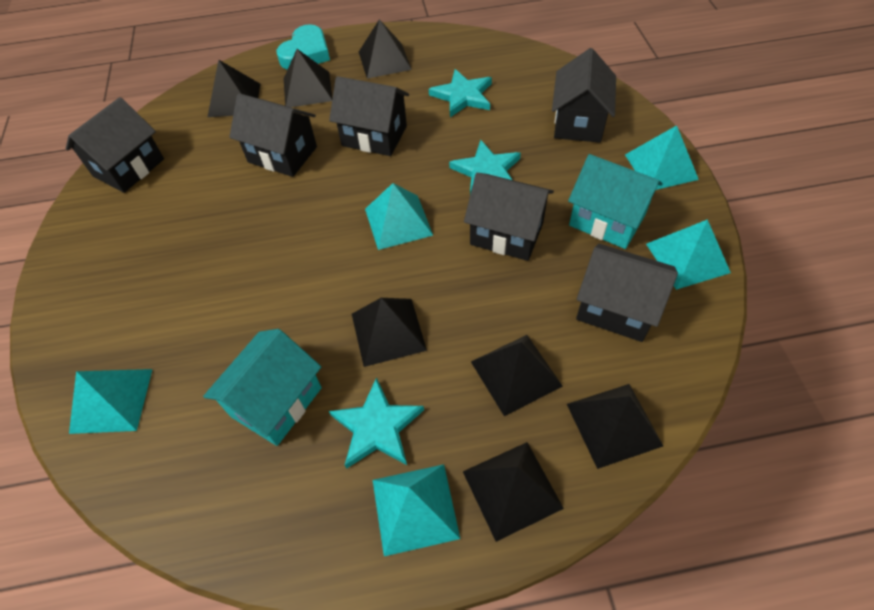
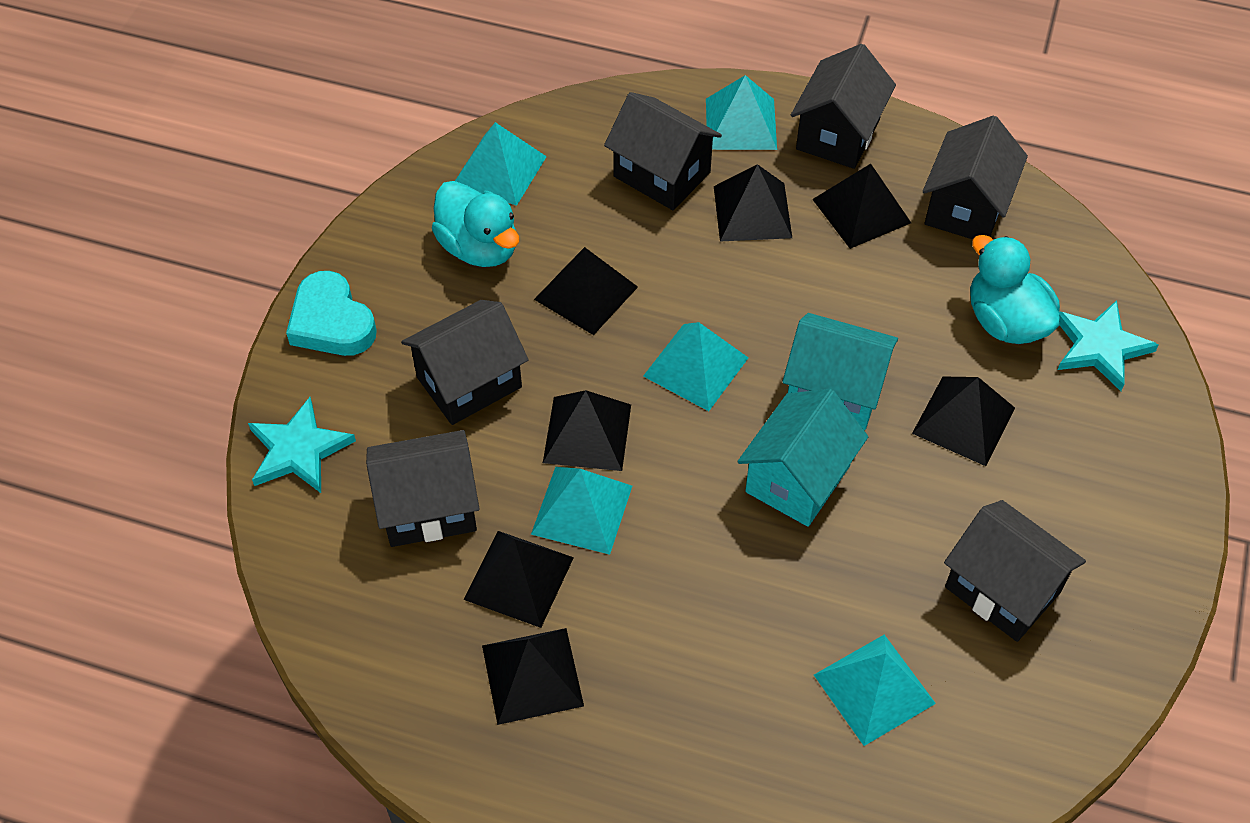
turquoise duck: none = 0 -> [432,181,519,267] [970,235,1060,344] = 2
turquoise star: [329,377,424,469] [429,69,492,117] [449,140,521,194] = 3 -> [248,397,356,493] [1057,300,1159,391] = 2

